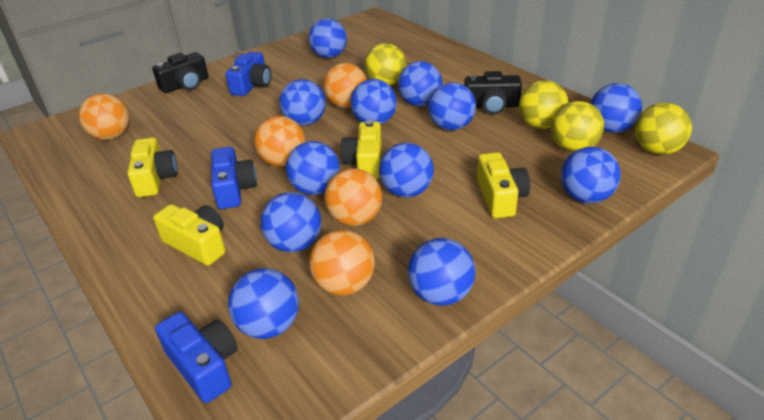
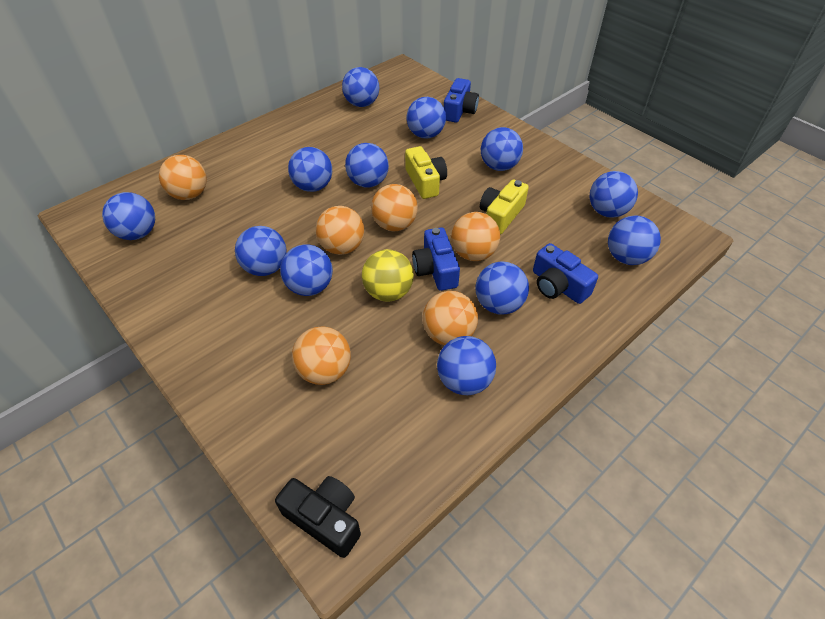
black camera: [152,52,208,93] [464,71,522,114] = 2 -> [275,476,361,558] = 1
orange ball: [79,93,130,140] [254,116,305,167] [309,230,375,295] [323,63,367,108] [324,168,382,226] = 5 -> [159,155,207,200] [292,326,351,385] [316,206,364,255] [371,184,418,231] [422,291,478,345] [451,212,500,261] = 6
yellow ball: [365,43,407,86] [519,80,568,129] [551,101,604,152] [635,103,692,155] = 4 -> [362,249,414,301] = 1
yellow camera: [127,137,178,197] [153,204,225,266] [340,120,382,179] [477,152,530,218] = 4 -> [405,146,447,199] [480,179,529,234] = 2

